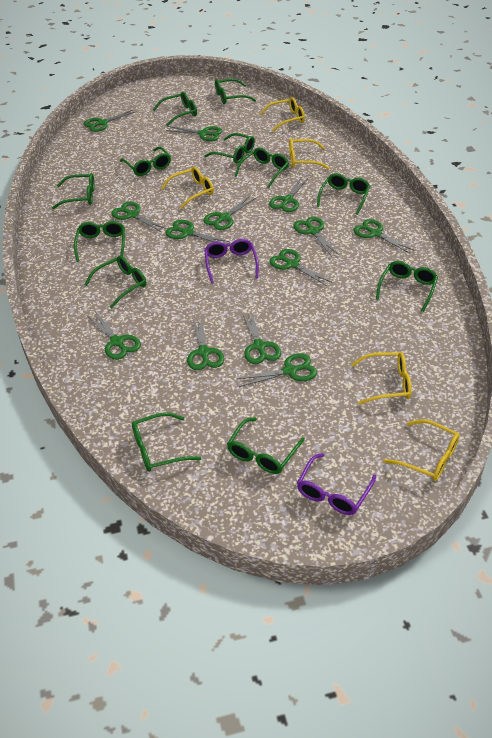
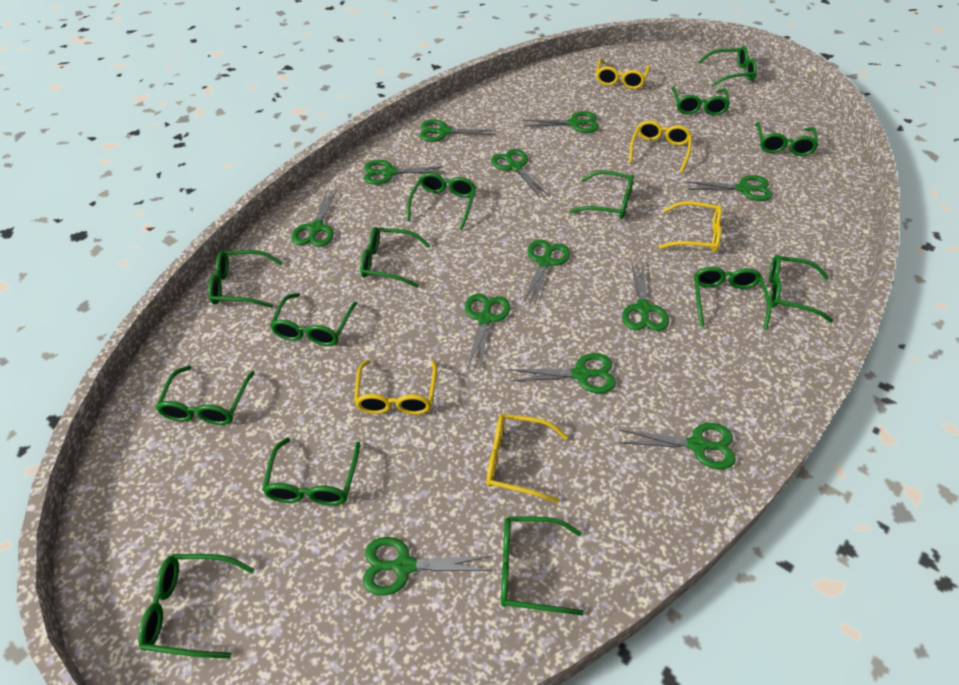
green glasses: [52,173,95,209] [74,221,125,262] [84,256,147,308] [120,146,171,176] [132,412,201,472] [153,92,197,126] [204,133,255,163] [215,79,256,104] [227,417,305,474] [235,147,289,188] [317,173,370,215] [376,261,438,312] = 12 -> [138,554,254,659] [156,365,255,425] [208,250,283,308] [262,438,360,505] [270,293,357,346] [360,227,431,288] [407,173,477,230] [501,516,584,615] [570,170,634,219] [671,86,730,116] [694,267,771,330] [698,46,757,86] [755,122,819,156] [769,255,833,323] = 14
green scissors: [84,110,137,132] [88,312,141,360] [111,202,167,232] [165,220,230,242] [166,126,222,141] [187,316,224,370] [203,196,256,230] [237,353,317,387] [242,312,281,364] [269,178,308,212] [269,249,333,286] [294,217,339,257] [353,219,416,254] = 13 -> [291,190,337,247] [363,537,492,596] [364,160,445,185] [419,119,496,142] [465,294,510,369] [491,149,549,197] [509,353,616,393] [523,111,599,133] [523,240,570,306] [619,423,736,469] [622,262,669,331] [686,175,773,201] = 12
purple glasses: [204,239,259,284] [297,453,376,515] = 2 -> none = 0

